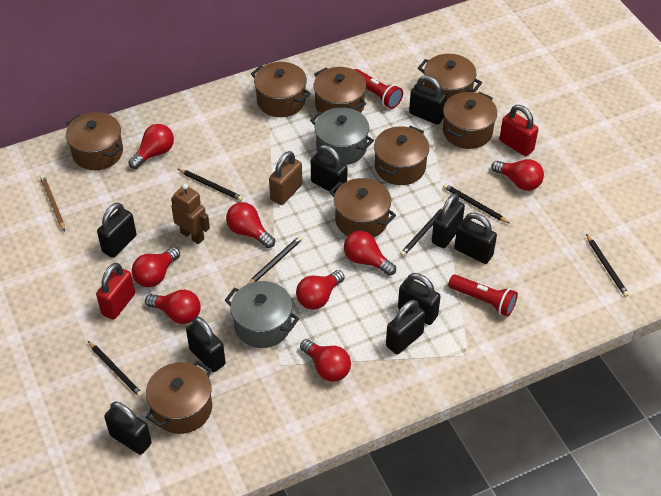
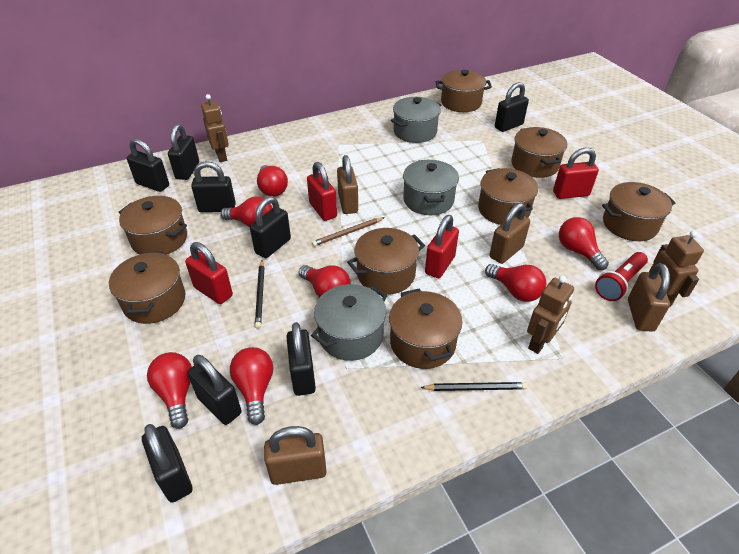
black padlock: [97,203,137,258] [104,402,152,455] [186,317,226,372] [311,145,348,194] [386,300,426,354] [398,273,441,325] [409,75,447,125] [432,193,465,248] [455,213,497,264] = 9 -> [127,138,169,192] [142,424,193,503] [168,124,199,180] [187,355,242,425] [191,161,236,212] [250,197,291,258] [286,322,316,396] [495,82,529,132] = 8
black pencil: [88,341,143,398] [178,169,243,201] [248,236,303,284] [400,208,443,257] [443,184,510,223] [586,234,629,297] = 6 -> [255,260,265,329] [420,382,528,391] = 2
brown padlock: [269,151,302,205] = 1 -> [264,426,327,485] [337,155,358,214] [489,203,530,264] [628,263,670,332] = 4
brown robot: [171,184,210,244] = 1 -> [201,94,229,162] [527,275,574,354] [649,231,704,307] = 3
grey pot: [225,281,299,348] [310,107,374,165] = 2 -> [311,284,387,361] [391,97,441,143] [403,160,459,215] = 3
red flashlight: [354,69,403,109] [448,274,518,317] = 2 -> [595,252,648,301] = 1
red light bulb: [128,124,174,169] [132,247,180,287] [145,290,201,324] [226,202,275,248] [296,270,345,310] [300,339,351,382] [344,231,396,276] [491,159,544,191] = 8 -> [147,352,192,429] [221,197,273,227] [230,347,273,425] [257,165,288,197] [299,265,351,298] [485,264,546,302] [559,217,609,270] = 7
red padlock: [96,263,135,320] [500,105,538,156] = 2 -> [185,242,233,304] [307,162,337,221] [425,215,459,278] [553,147,599,199] = 4

